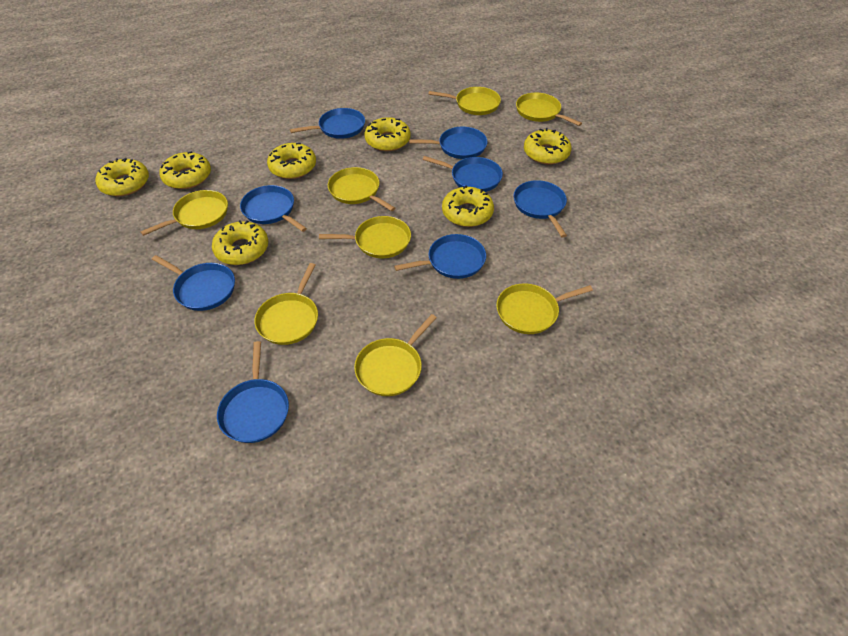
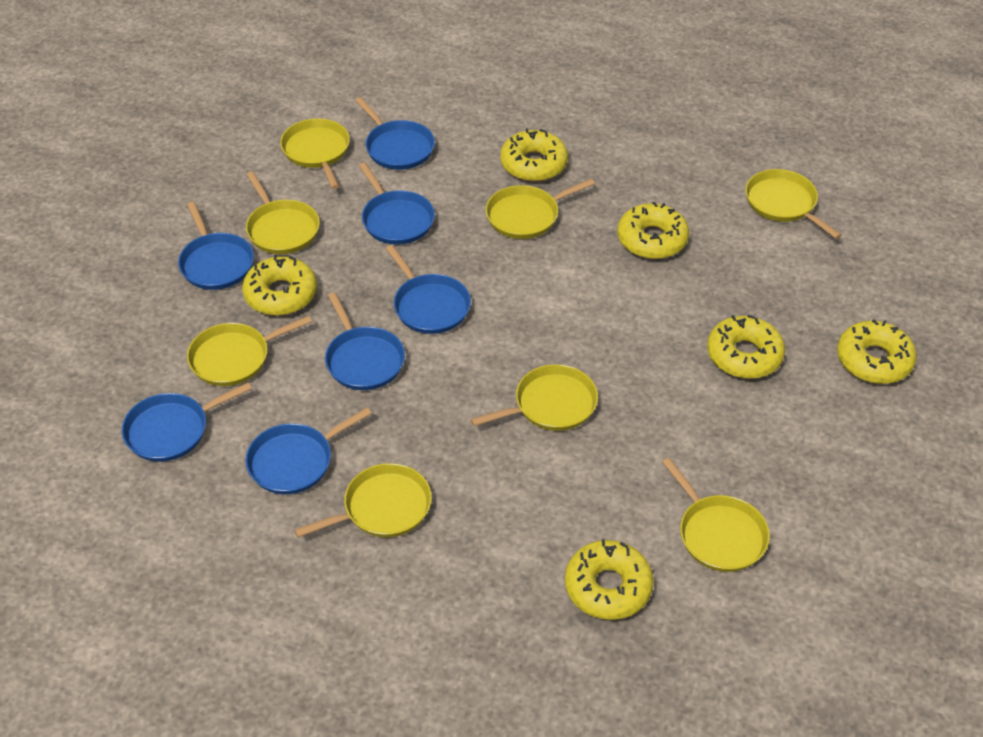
blue pan: [152,255,235,311] [217,341,289,443] [240,185,307,232] [290,108,365,139] [394,234,486,279] [409,127,488,159] [423,156,503,192] [513,180,567,237] = 8 -> [121,383,252,462] [178,202,254,290] [245,407,372,494] [325,292,405,390] [355,97,435,170] [359,163,435,245] [385,245,471,334] = 7
yellow donut: [96,158,149,196] [160,151,211,189] [212,220,268,265] [267,143,316,179] [364,117,410,151] [442,186,494,227] [524,128,572,165] = 7 -> [242,255,317,316] [500,128,568,182] [565,539,653,620] [617,202,689,259] [707,315,785,379] [837,319,916,384] = 6

